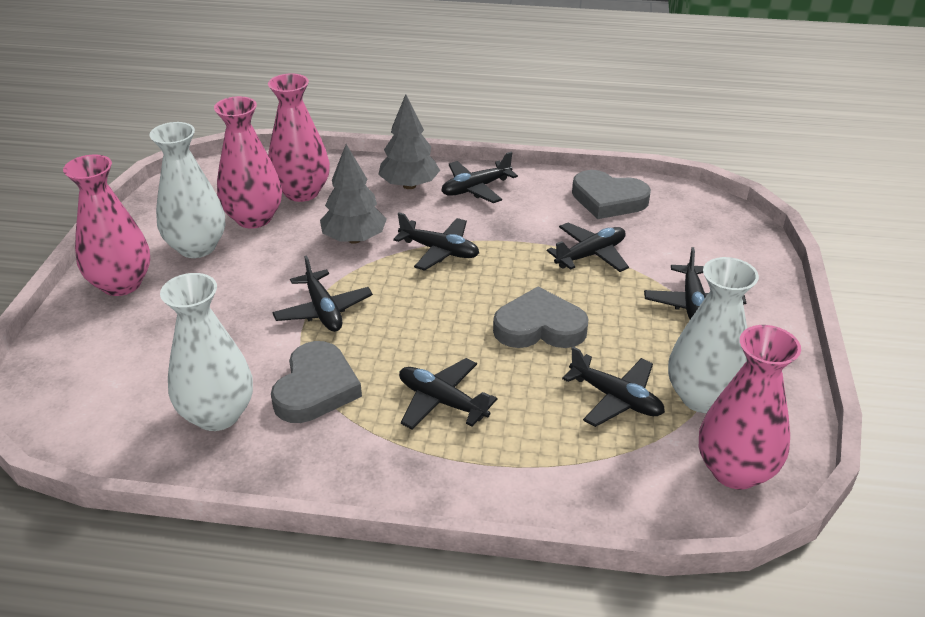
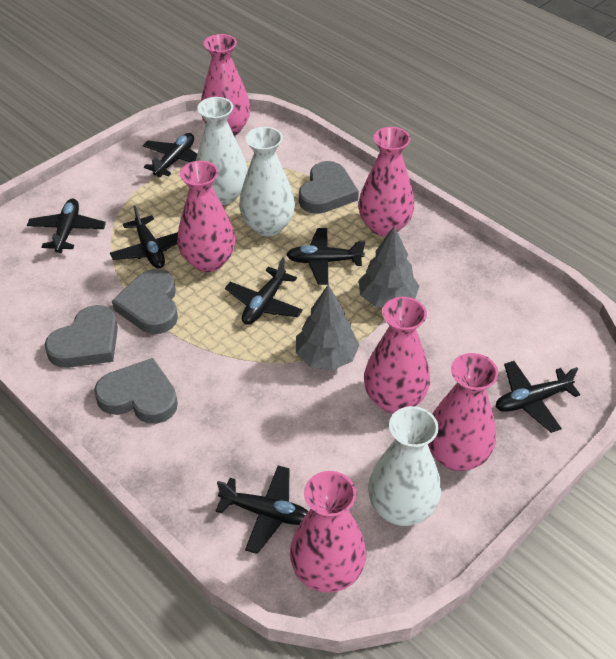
grey heart: [271,341,362,423] [493,287,589,348] [572,170,651,219] = 3 -> [45,305,118,368] [94,358,178,424] [112,269,178,334] [299,161,359,214] = 4
pink vase: [63,155,150,296] [214,96,282,228] [268,73,330,202] [699,325,801,489] = 4 -> [177,161,235,272] [201,34,250,136] [290,471,367,593] [359,127,414,237] [364,297,430,413] [428,353,498,471] = 6

